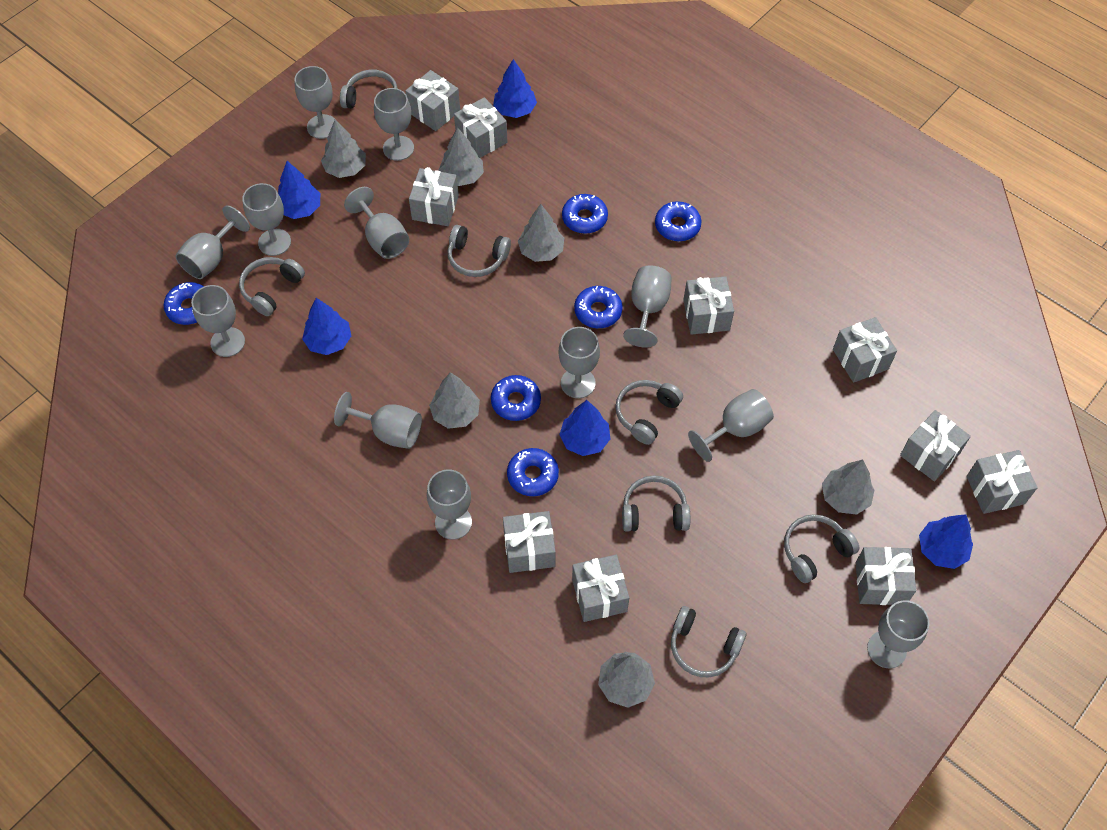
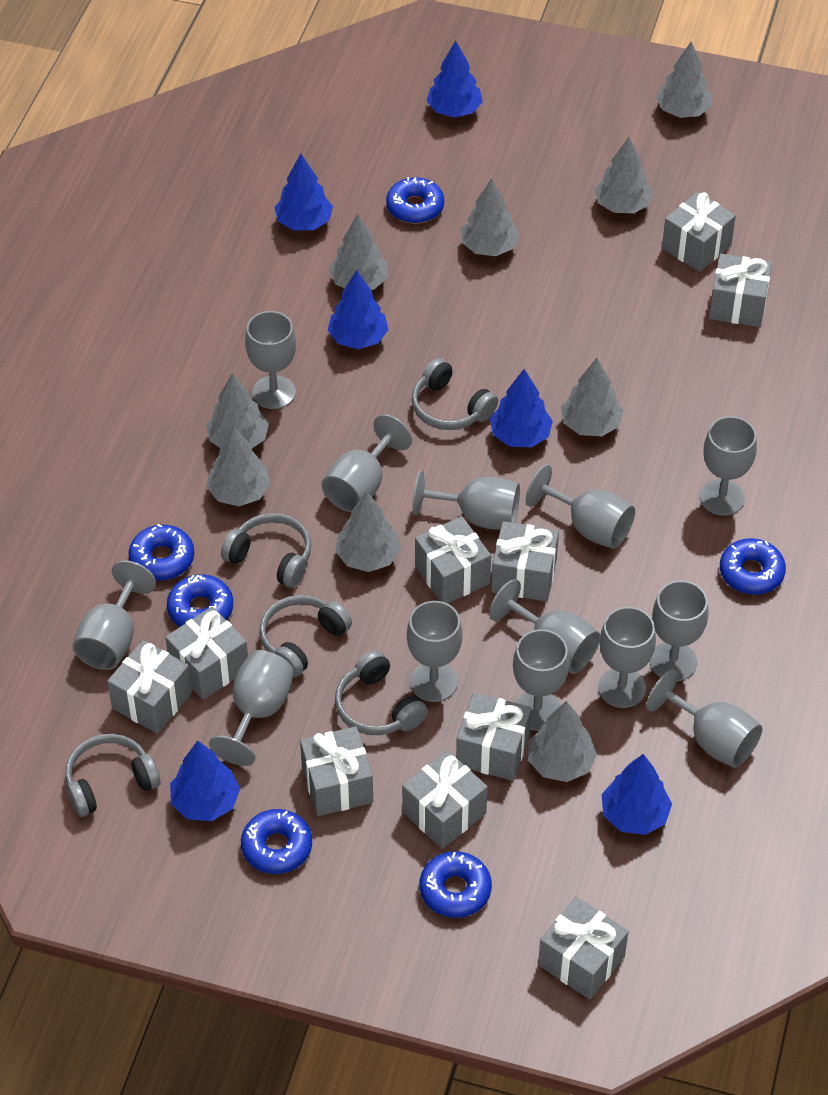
blue tree: [278,161,320,219] [302,298,351,355] [493,59,537,118] [559,400,610,456] [919,514,973,569] = 5 -> [170,741,240,821] [275,154,333,230] [327,270,389,349] [427,41,483,117] [490,369,553,447] [602,754,672,835] = 6
grey goblet: [176,205,250,279] [191,285,245,357] [242,183,291,256] [294,66,336,139] [334,392,422,449] [344,187,409,259] [374,88,414,161] [427,469,472,540] [558,327,600,398] [623,265,672,348] [688,389,774,462] [867,600,929,668] = 12 -> [72,560,156,670] [209,650,294,766] [245,311,296,409] [322,414,412,512] [407,601,463,702] [413,470,520,530] [489,579,600,674] [513,629,569,731] [526,465,635,549] [598,607,656,708] [646,669,763,768] [650,580,709,681] [700,416,757,516] = 13
grey headphones: [239,257,305,316] [340,70,398,109] [448,225,511,277] [615,380,683,445] [622,475,690,531] [671,606,746,677] [784,514,859,583] = 7 -> [65,734,161,817] [221,513,311,588] [259,595,352,677] [335,650,428,735] [412,358,498,430] = 5
grey tree: [321,120,366,178] [429,372,480,429] [439,127,484,186] [518,204,564,262] [598,652,655,708] [822,460,875,515] = 6 -> [206,373,269,448] [206,426,271,506] [329,214,388,290] [335,491,401,572] [461,178,520,256] [528,701,597,782] [561,358,623,436] [595,137,653,213] [656,42,712,118] = 9

